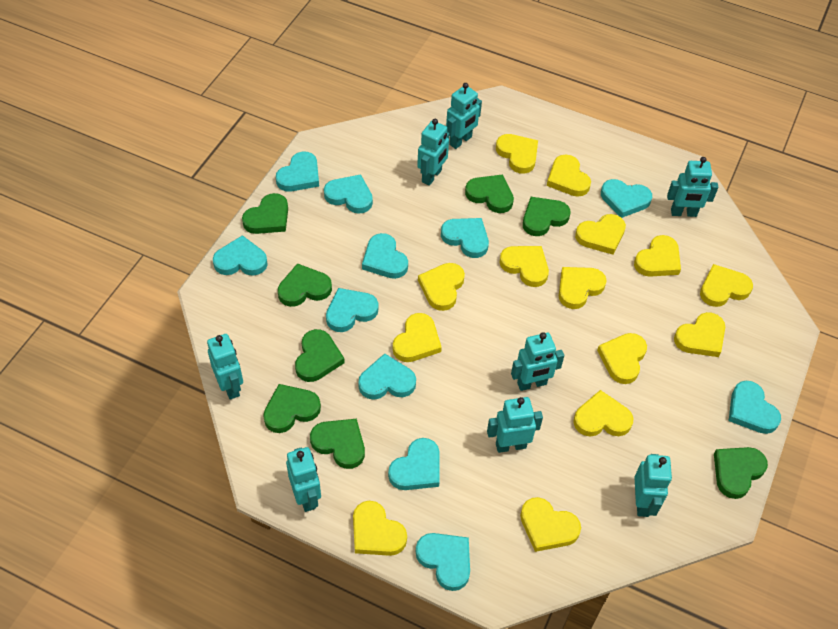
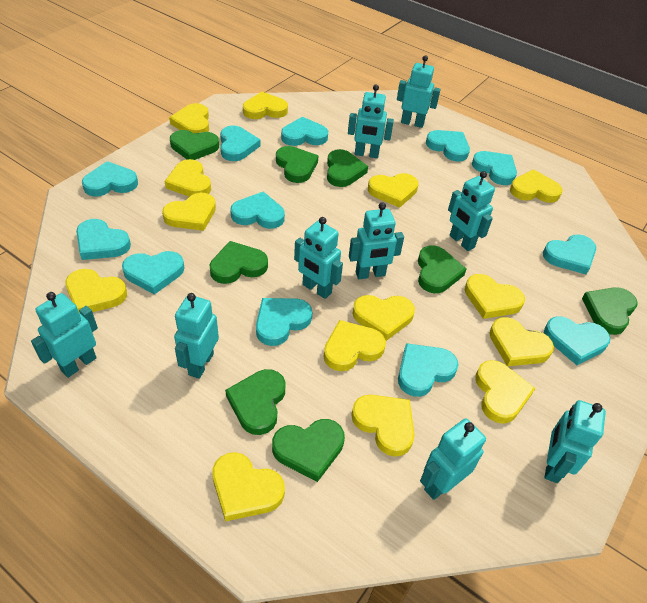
turquoise heart: [213,235,268,276] [276,152,319,192] [324,174,373,214] [326,288,379,332] [358,353,416,400] [362,233,408,279] [388,438,440,490] [416,533,470,591] [441,218,489,258] [601,179,652,218] [729,381,781,434] = 11 -> [76,219,131,260] [82,161,138,196] [122,251,184,295] [220,125,261,161] [231,192,285,229] [256,298,312,346] [281,117,328,146] [398,343,458,397] [426,130,470,162] [472,151,517,185] [543,234,596,275] [544,316,611,365] = 12
turquoise robot: [207,334,243,400] [286,447,321,512] [417,119,449,186] [446,83,482,149] [487,397,543,453] [511,332,564,391] [634,454,672,517] [667,157,718,217] = 8 -> [31,292,98,378] [174,293,219,379] [294,217,343,299] [348,85,394,158] [349,202,404,279] [397,55,441,128] [420,418,486,500] [448,171,495,251] [544,400,606,483] = 9

